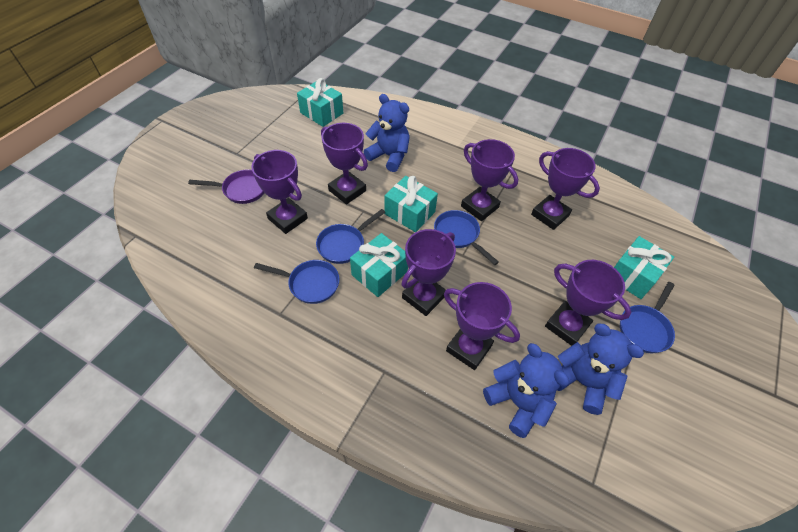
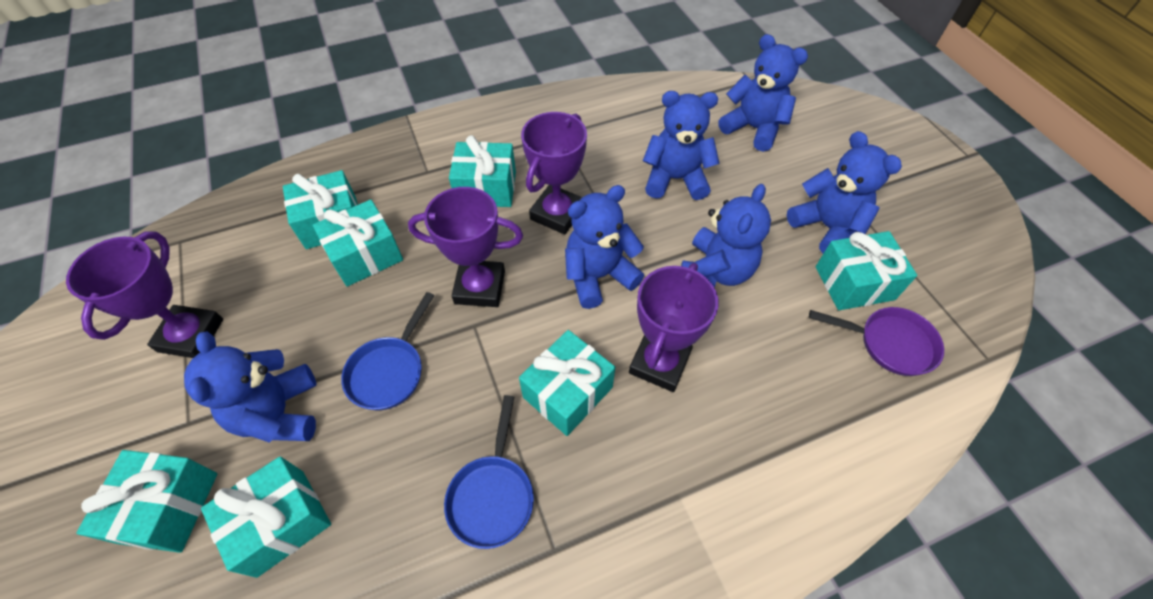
blue pan: [254,260,340,304] [316,209,385,264] [434,210,499,265] [620,282,675,353] = 4 -> [341,292,434,410] [444,395,534,549] = 2
blue teddy bear: [364,94,410,172] [483,343,569,438] [557,324,644,415] = 3 -> [184,331,316,443] [565,185,644,309] [643,91,720,200] [681,184,771,287] [719,34,808,152] [787,131,902,253] = 6
purple trophy: [251,150,308,234] [321,123,368,205] [402,229,456,316] [444,282,520,370] [461,139,518,221] [531,148,600,230] [545,260,631,346] = 7 -> [66,231,223,358] [408,187,523,307] [521,112,587,235] [629,263,719,392] = 4
turquoise gift: [297,78,343,127] [350,233,408,297] [385,176,438,232] [614,236,674,299] = 4 -> [76,450,218,553] [201,456,331,578] [283,170,358,249] [313,200,403,287] [449,135,516,207] [519,330,615,436] [816,231,917,310] = 7

